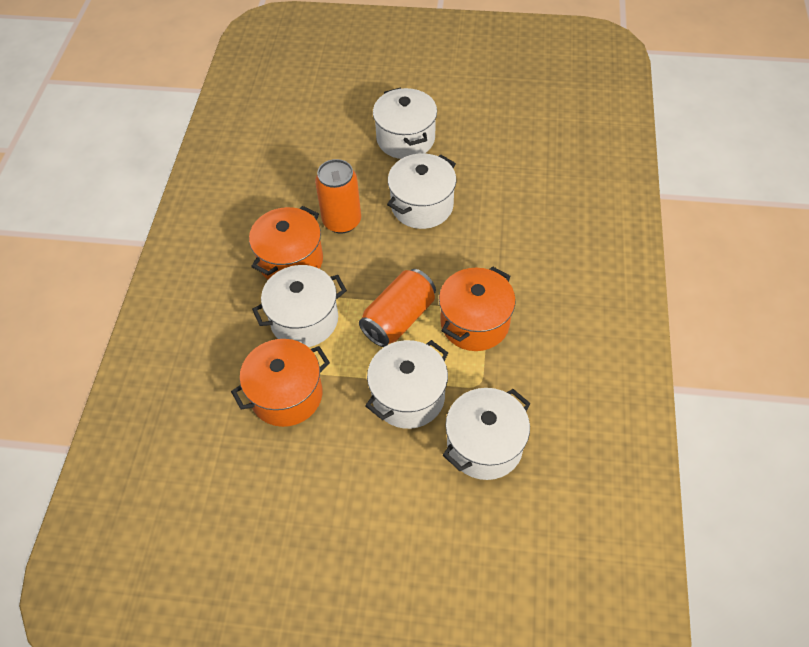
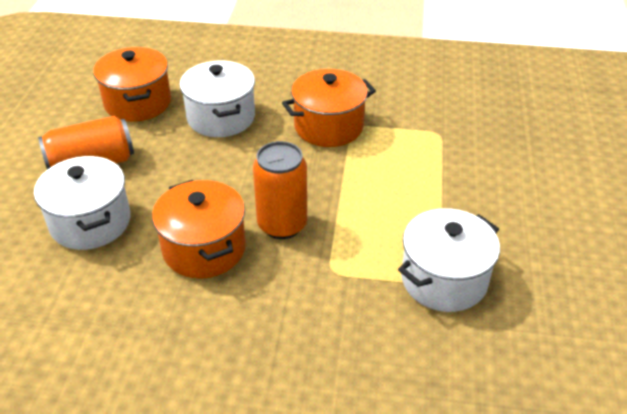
white pot: [252,265,347,347] [365,340,448,429] [373,87,437,159] [387,153,456,229] [443,388,530,480] = 5 -> [34,156,131,250] [179,61,255,137] [398,208,500,312] = 3

